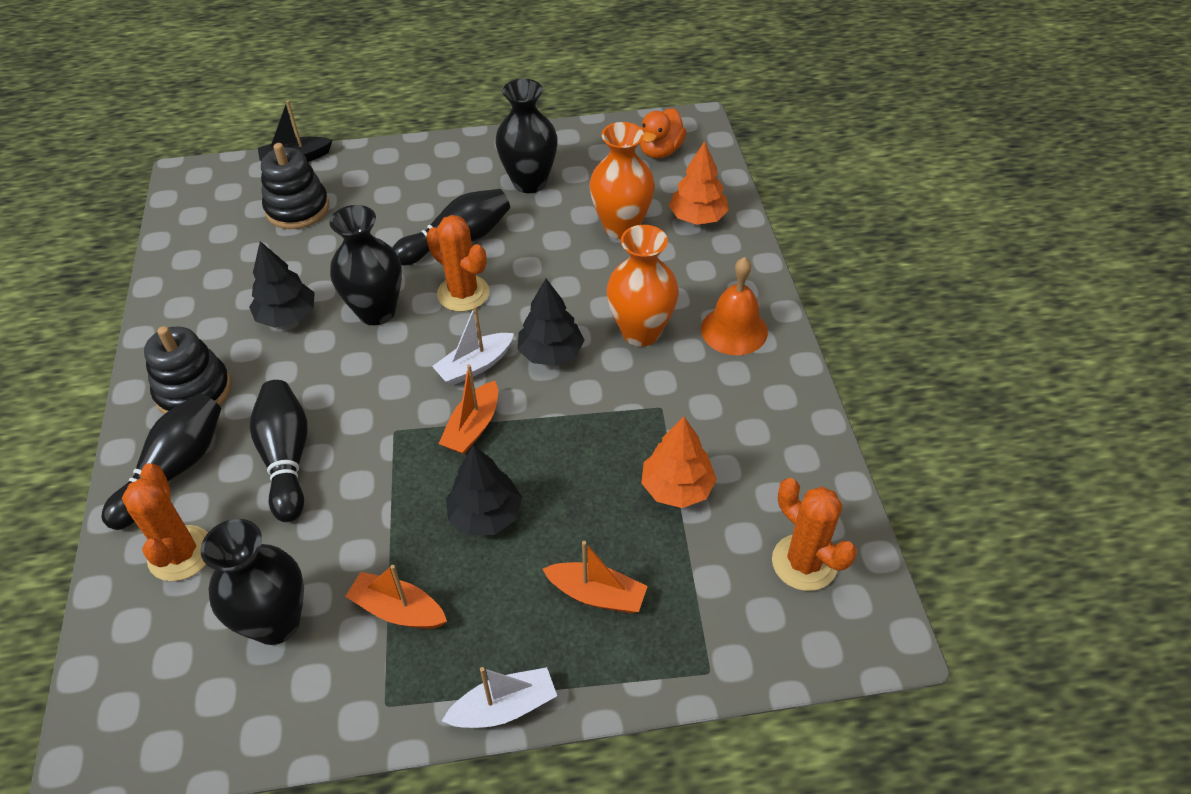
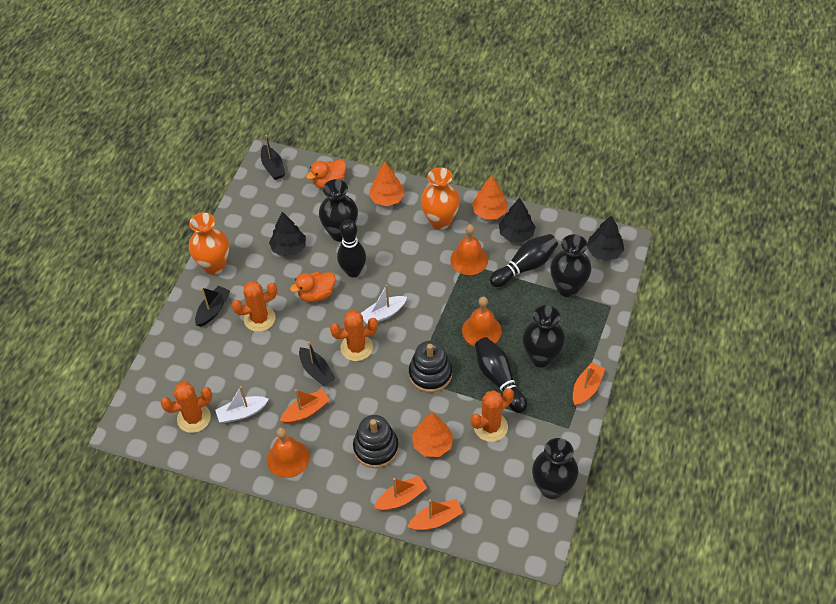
black boat: [258,100,332,162] = 1 -> [195,286,230,327] [261,135,285,180] [299,342,336,386] = 3
black vase: [201,519,304,645] [330,205,402,325] [495,79,558,193] = 3 -> [319,179,358,242] [522,305,565,368] [532,438,579,499] [550,234,592,297] = 4
orange bell: [701,257,768,355] = 1 -> [267,427,309,478] [450,224,488,275] [462,297,502,346] = 3
orange boat: [345,565,447,629] [439,364,498,454] [543,541,648,613] = 3 -> [280,389,330,423] [374,476,427,511] [408,499,463,530] [573,362,605,406] = 4
orange cactus: [122,463,208,581] [426,215,489,312] [772,478,857,591] = 3 -> [160,382,212,433] [232,281,277,332] [330,310,378,361] [471,388,514,442] = 4
orange duck: [640,108,686,159] = 1 -> [290,272,335,302] [306,159,346,189] = 2
orange tree: [641,417,717,508] [669,141,729,225] = 2 -> [369,162,405,206] [412,413,454,457] [472,175,508,219] = 3

